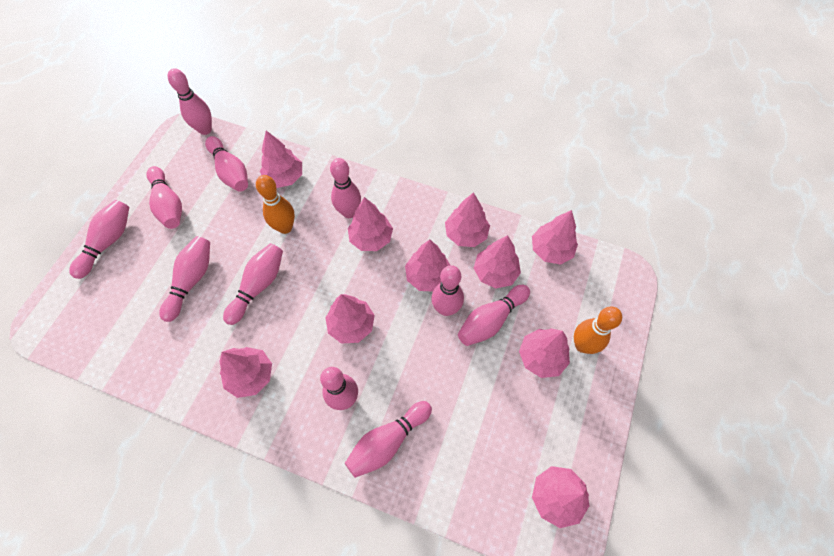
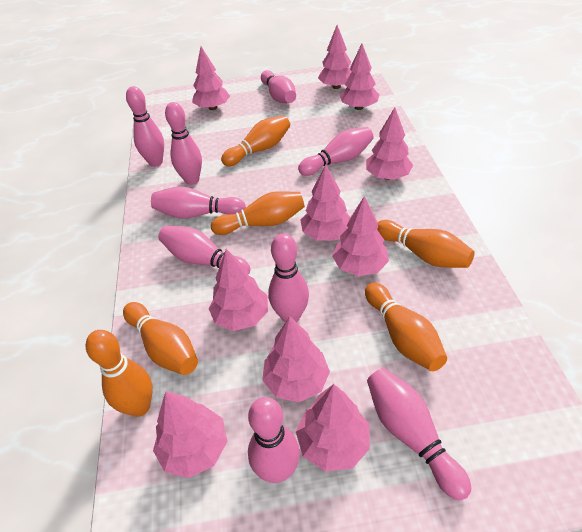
orange bowling pin: [256,175,295,234] [574,306,622,354] = 2 -> [86,330,153,417] [123,302,198,375] [211,191,305,235] [221,115,290,166] [365,283,447,371] [377,220,475,268] = 6
pink bowling pin: [69,200,129,279] [146,166,182,229] [159,236,210,322] [168,68,212,135] [205,136,248,192] [223,243,283,325] [320,367,358,410] [330,158,361,218] [345,401,432,478] [431,265,464,316] [458,285,530,346] = 11 -> [126,86,164,167] [151,186,246,219] [158,225,250,275] [165,102,202,185] [248,397,300,483] [261,70,296,103] [268,233,309,322] [298,127,374,176] [367,368,471,500] = 9

